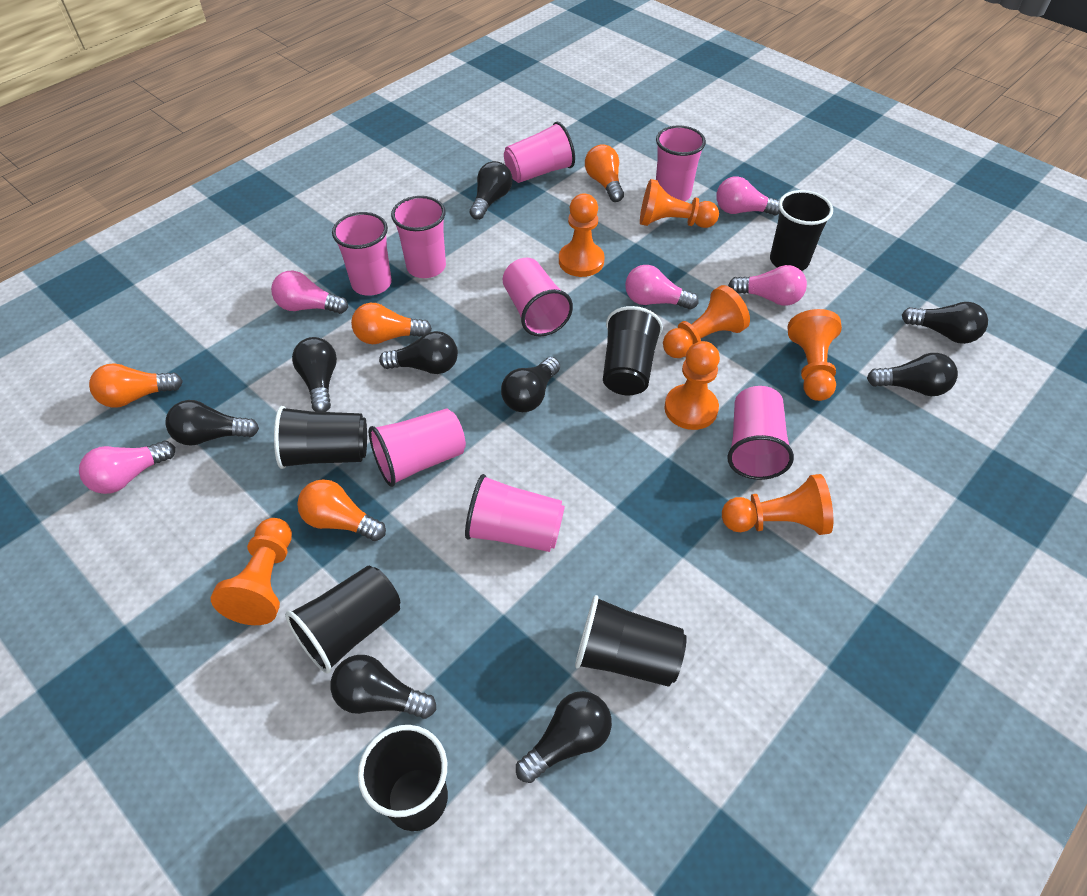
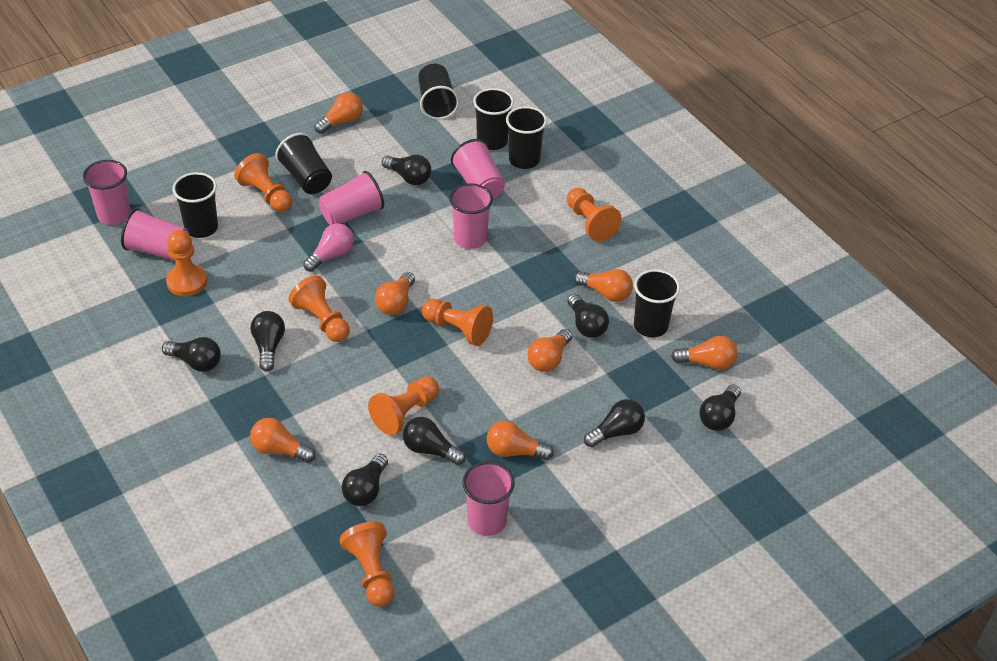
black light bulb: [165,400,259,446] [292,337,337,412] [330,655,436,719] [379,331,458,374] [470,161,513,220] [501,357,560,412] [516,691,612,783] [867,353,958,396] [902,302,988,344] = 9 -> [162,337,221,372] [250,311,285,372] [342,453,388,506] [382,155,431,185] [403,417,466,465] [567,294,609,338] [584,399,645,447] [699,384,741,431] = 8
orange light bulb: [89,363,183,408] [297,479,386,541] [351,303,432,344] [585,144,624,202] = 4 -> [250,418,316,463] [315,92,363,134] [375,272,415,315] [487,421,554,460] [527,329,572,372] [574,269,633,302] [671,336,738,370] = 7
pink cup: [332,212,392,296] [369,408,466,487] [391,196,446,278] [465,474,565,552] [503,258,573,337] [504,122,575,183] [656,125,706,202] [727,386,794,480] = 8 -> [83,160,131,225] [121,208,189,260] [319,171,384,225] [449,183,493,249] [451,139,505,199] [462,461,515,536] = 6
pink light bulb: [79,441,175,494] [271,271,348,314] [625,265,699,310] [716,176,779,216] [728,265,807,306] = 5 -> [303,223,354,272] = 1

